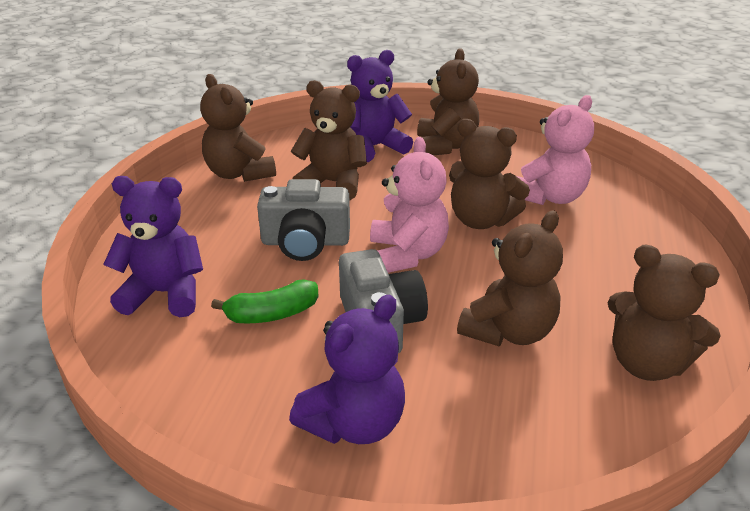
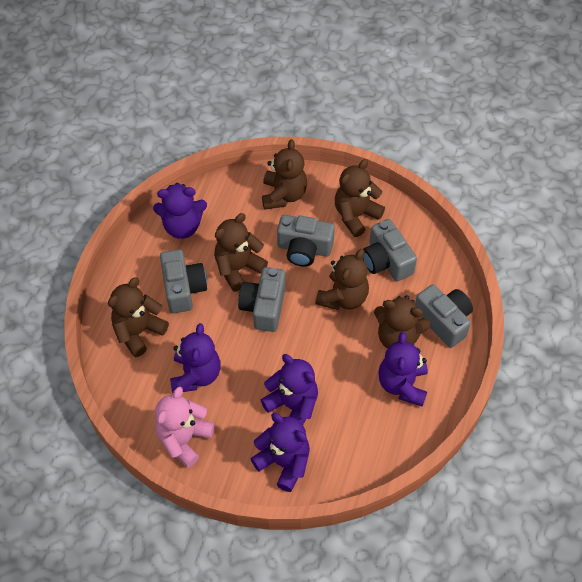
green banana: [211,279,319,323] = 1 -> none = 0
grey camera: [257,179,350,261] [339,249,428,353] = 2 -> [160,249,207,313] [238,267,286,332] [277,215,335,267] [363,219,417,281] [415,285,473,348] = 5
pink teddy bear: [370,137,449,273] [517,95,594,205] = 2 -> [155,387,215,468] = 1
purple teddy bear: [103,176,203,317] [289,295,405,444] [347,50,413,162] = 3 -> [153,183,207,239] [170,323,221,393] [250,413,310,492] [261,354,318,424] [378,332,428,407] = 5

